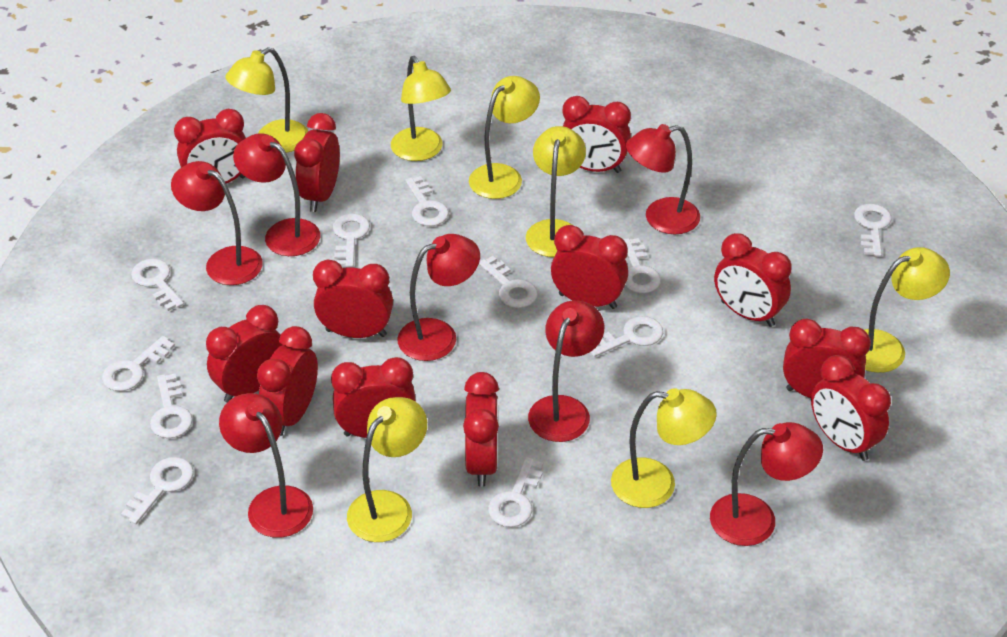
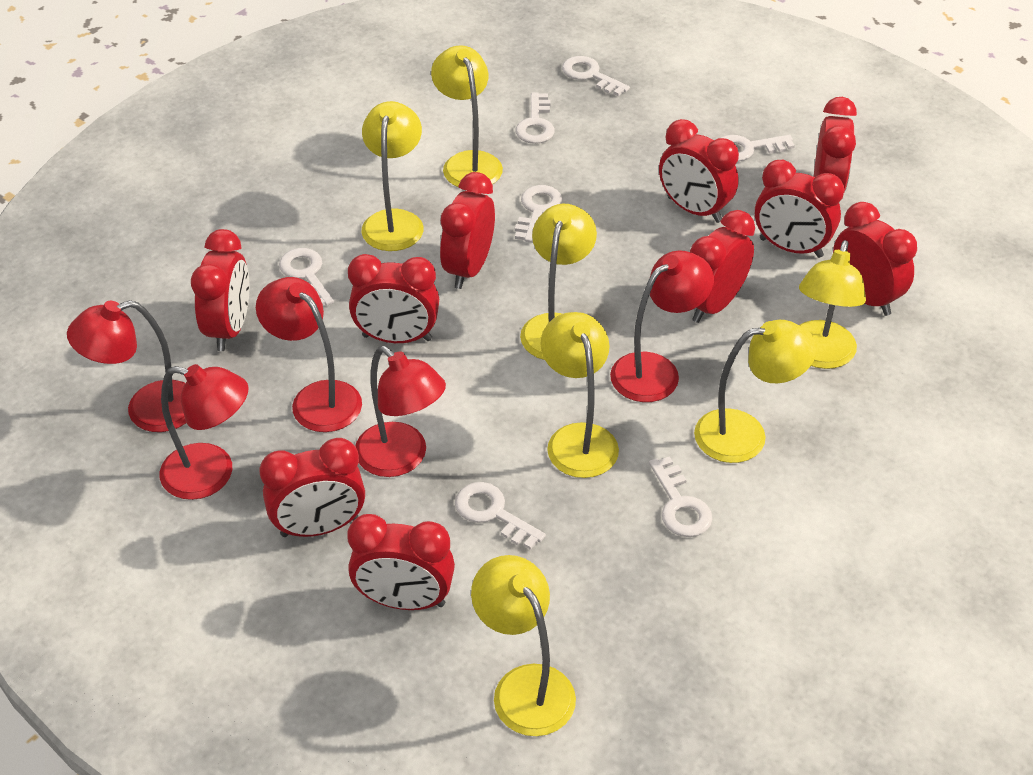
red clock: [174,109,246,184] [206,305,282,402] [257,326,318,436] [294,113,340,212] [313,259,393,338] [331,357,416,438] [463,372,499,487] [551,225,628,309] [562,96,631,173] [714,233,792,327] [783,318,871,398] [811,355,891,461] = 12 -> [191,229,250,351] [260,438,365,537] [347,514,455,610] [348,254,439,343] [440,172,495,289] [659,119,739,223] [690,210,755,323] [755,160,844,258] [814,97,857,192] [833,202,917,316] = 10
red lamp: [171,161,263,285] [219,393,313,538] [233,133,320,256] [397,234,480,361] [528,300,604,442] [626,124,700,234] [710,422,823,546] = 7 -> [67,300,186,432] [160,364,249,500] [256,277,362,432] [355,346,446,477] [610,250,714,402] = 5
white key: [102,336,175,391] [121,457,194,524] [131,259,184,311] [150,374,193,438] [333,213,370,267] [405,176,449,226] [479,256,538,308] [488,457,543,527] [590,316,663,357] [623,238,661,293] [854,203,892,257] = 11 -> [279,248,334,306] [455,482,546,550] [515,92,555,144] [515,185,562,243] [562,56,630,96] [649,456,712,537] [721,135,795,161] = 7

